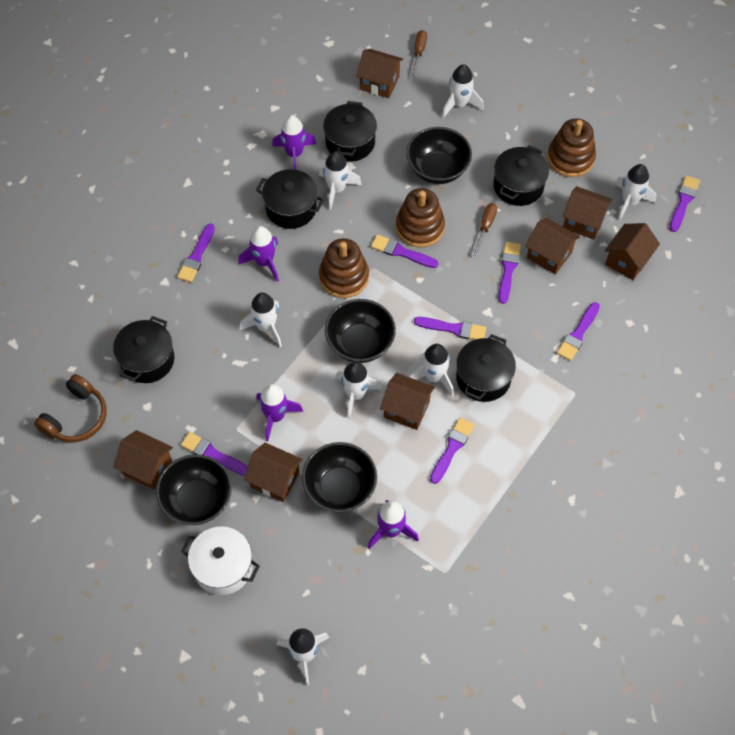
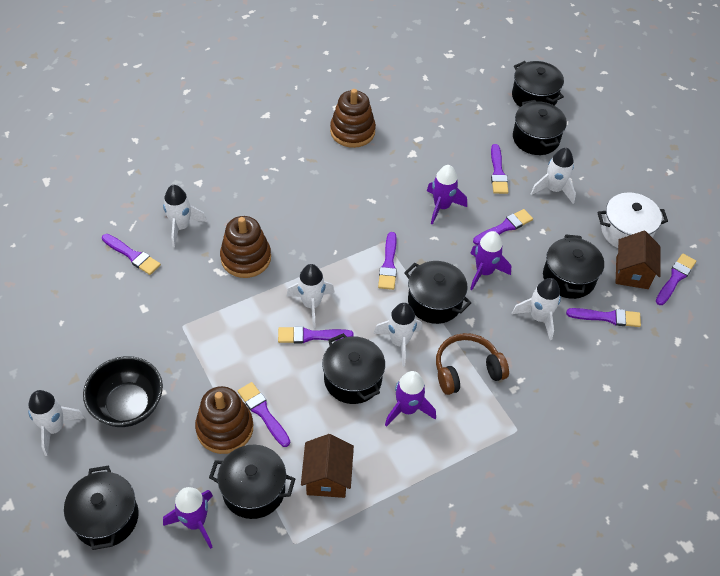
black bowl: [156,454,232,525] [302,442,377,512] [325,299,396,363] [406,127,472,184] = 4 -> [83,356,163,427] = 1
black pot: [113,316,174,383] [256,169,324,229] [323,101,377,162] [456,334,516,402] [493,145,549,206] = 5 -> [64,466,139,550] [209,445,295,519] [322,333,385,404] [404,261,471,324] [512,61,564,107] [513,100,567,155] [543,235,604,299] = 7
brown house: [113,430,173,490] [244,443,302,502] [356,49,403,98] [380,373,435,430] [525,218,580,274] [563,186,612,240] [605,223,660,280] = 7 -> [301,434,354,498] [616,231,661,289] = 2
brown screwdriver: [412,30,427,77] [473,203,497,256] = 2 -> none = 0
white rocket: [239,292,282,347] [276,628,330,686] [319,151,362,210] [336,362,383,419] [409,344,454,396] [442,64,484,118] [615,164,657,221] = 7 -> [28,390,85,456] [162,185,207,247] [287,264,335,328] [373,303,422,367] [512,278,561,340] [531,148,576,204] = 6

